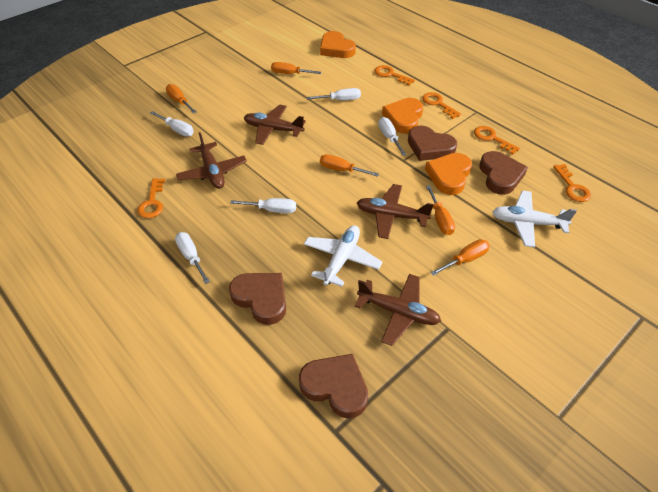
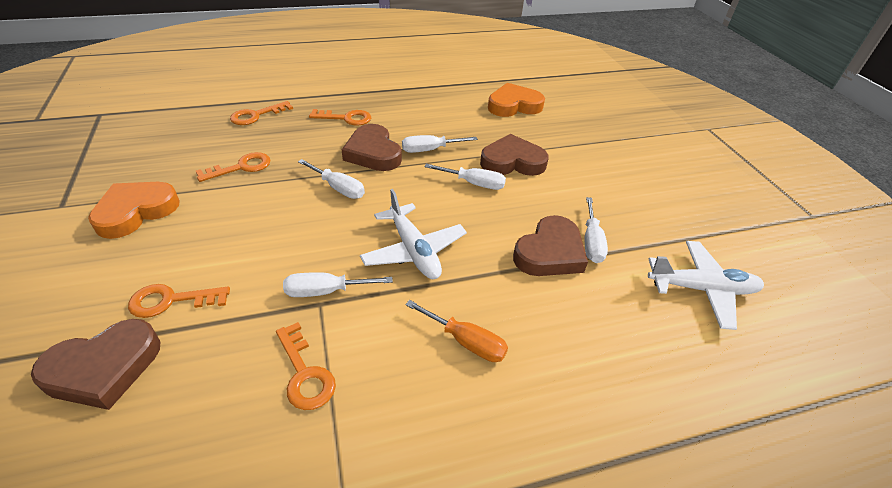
brown plane: [176,132,247,189] [244,105,306,145] [355,274,441,346] [357,184,434,239] = 4 -> none = 0
orange heart: [320,31,356,58] [382,98,423,134] [425,153,472,195] = 3 -> [88,182,180,239] [488,83,545,117] = 2
orange screwdriver: [166,84,197,113] [271,62,321,74] [320,154,379,177] [426,185,455,235] [430,239,490,276] = 5 -> [405,300,508,362] = 1

